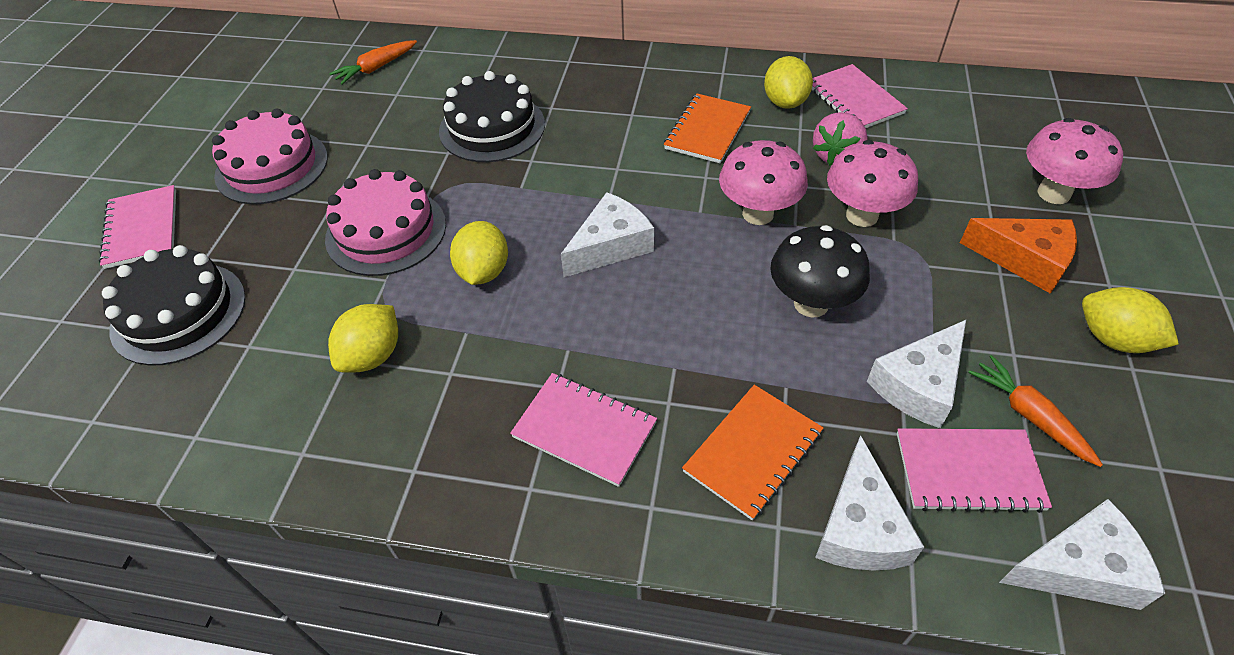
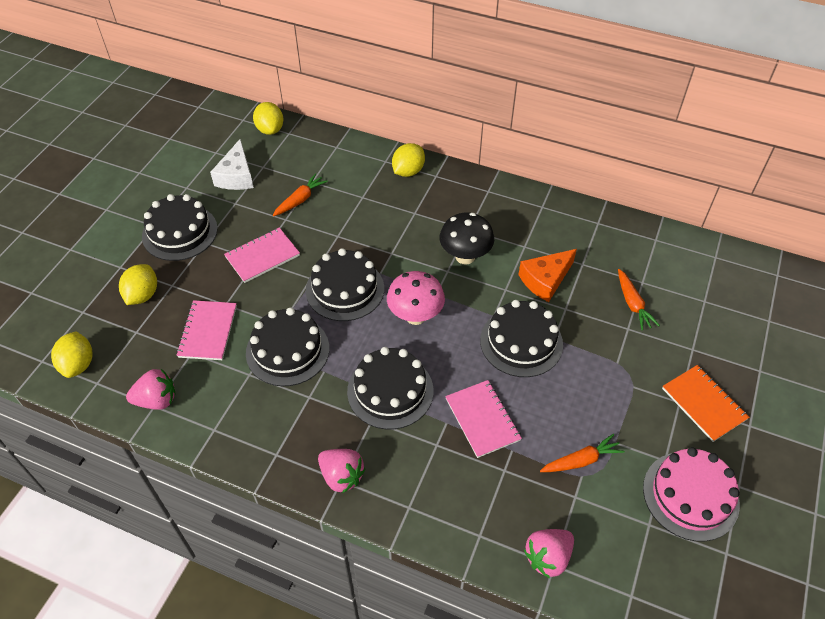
black cake: [102,245,246,366] [439,71,545,162] = 2 -> [142,194,218,261] [246,308,329,386] [306,248,384,321] [347,347,434,429] [480,300,563,377] = 5
orange carrot: [329,40,417,85] [968,355,1103,467] = 2 -> [272,173,328,216] [540,434,625,472] [618,269,660,331] = 3
orange notebook: [664,94,751,163] [682,385,823,521] = 2 -> [662,365,750,442] = 1
pink cake: [212,109,328,204] [325,169,446,276] = 2 -> [643,447,740,541] = 1
pink mushroom: [719,140,808,225] [827,140,918,227] [1026,118,1123,204] = 3 -> [387,271,445,325] = 1
pink notebook: [98,185,176,269] [510,373,657,487] [812,64,908,128] [897,428,1052,513] = 4 -> [176,300,237,360] [224,228,300,283] [445,380,522,458] = 3
pink strawberry: [813,112,868,166] = 1 -> [126,369,176,410] [318,449,366,493] [524,529,574,578] = 3
white cheese: [561,192,654,277] [815,435,924,571] [867,320,966,428] [999,499,1165,610] = 4 -> [210,139,254,190] = 1

